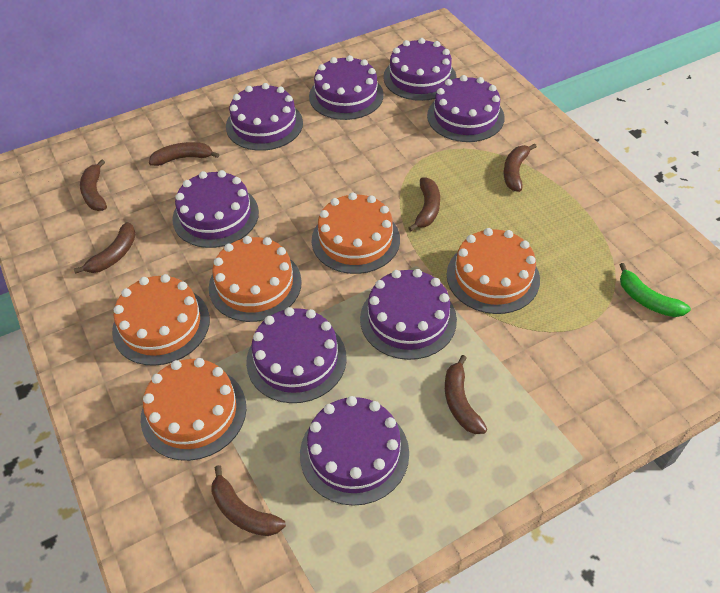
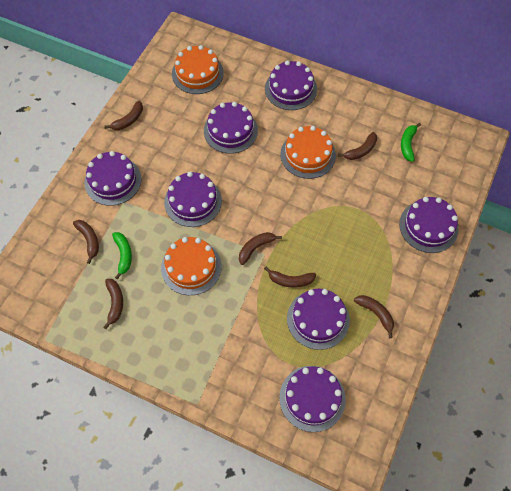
green banana: [620,263,691,317] = 1 -> [112,232,132,279] [401,123,421,162] = 2
orange cake: [112,274,210,366] [141,358,246,461] [209,236,302,322] [312,193,400,274] [447,228,540,314] = 5 -> [161,237,222,295] [172,45,224,94] [281,126,336,179] = 3
purple cake: [172,170,259,248] [226,83,303,151] [246,307,347,403] [300,396,409,506] [309,55,384,120] [360,269,457,360] [383,38,457,101] [427,75,505,142] = 8 -> [84,151,142,206] [164,172,222,227] [204,102,258,154] [265,60,317,110] [279,366,346,432] [287,289,350,350] [399,197,459,253] = 7

